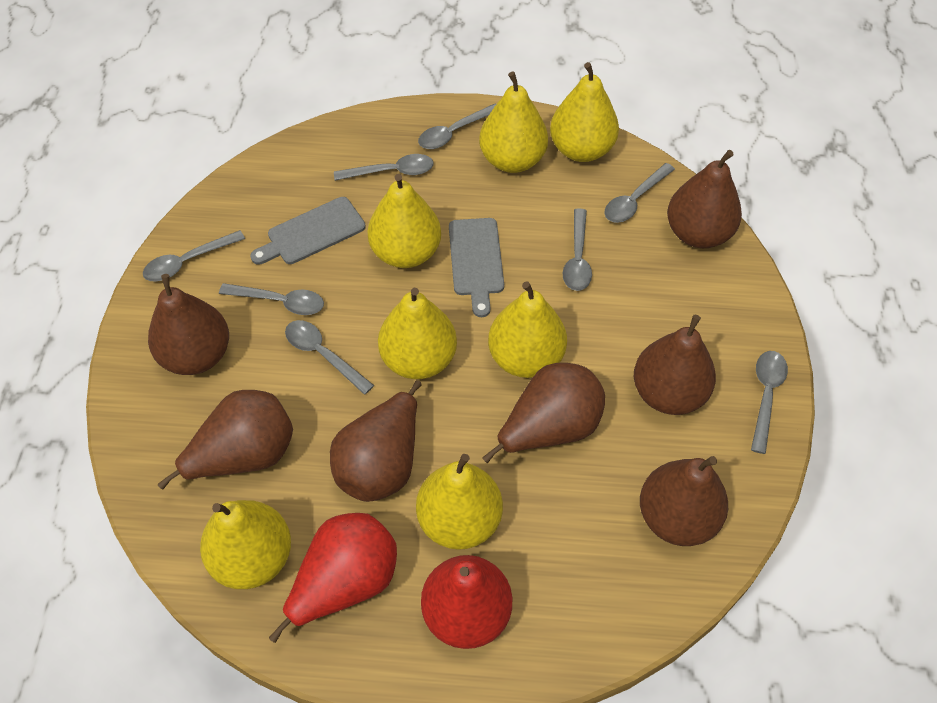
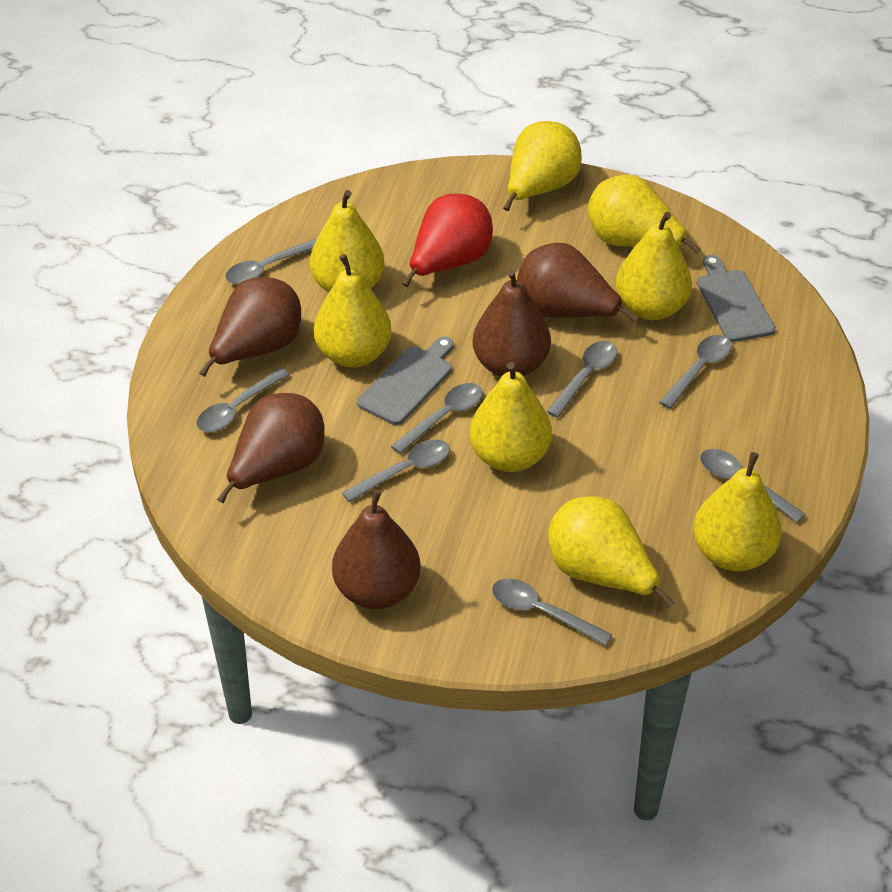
brown pear: [148,274,229,375] [158,390,293,489] [330,380,422,502] [482,363,605,463] [634,315,716,415] [640,456,728,546] [667,150,742,248] = 7 -> [199,277,301,377] [217,393,324,504] [332,489,420,609] [473,269,551,377] [517,243,638,322] = 5
red pear: [269,513,397,643] [421,555,512,649] = 2 -> [402,194,493,287] = 1
yellow pear: [200,500,291,589] [367,174,441,268] [378,288,457,379] [416,454,503,550] [479,71,548,173] [488,281,567,378] [550,62,619,162] = 7 -> [310,190,385,293] [314,254,392,367] [470,362,552,472] [503,121,582,211] [548,496,675,608] [588,174,701,254] [615,212,692,320] [693,452,782,571] = 8

